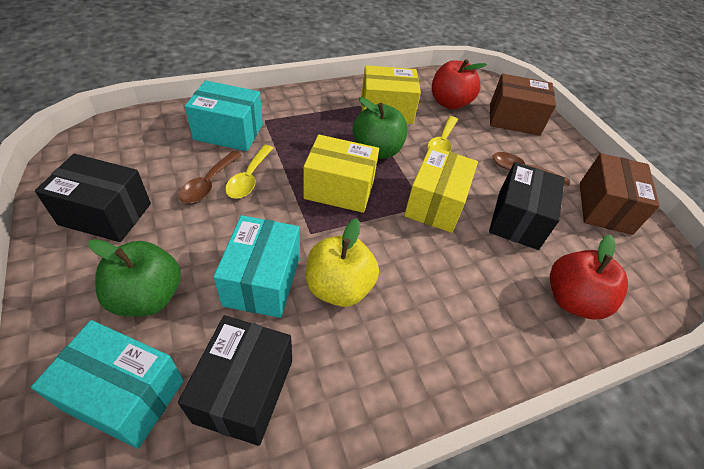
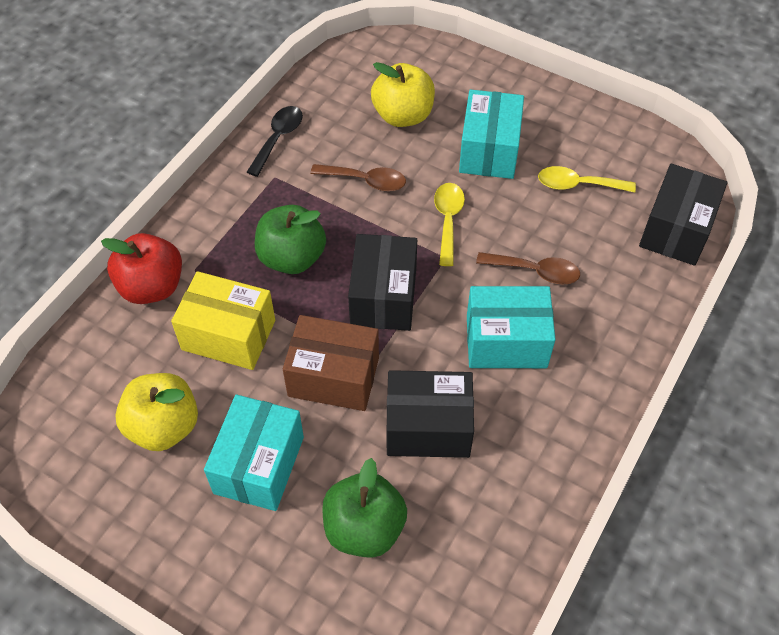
black spoon: none = 0 -> [247,106,303,177] = 1
brown box: [490,73,556,136] [580,153,660,235] = 2 -> [283,315,379,411] = 1
red apple: [432,59,487,110] [550,234,628,319] = 2 -> [101,233,182,304] = 1
yellow apple: [306,218,379,307] = 1 -> [115,373,198,451] [371,62,435,127] = 2
yellow box: [303,135,379,213] [361,65,421,124] [404,146,478,233] = 3 -> [171,271,275,370] = 1

